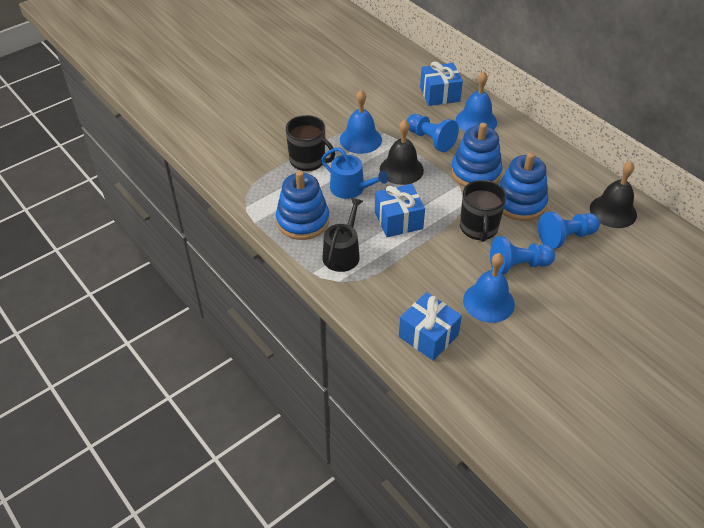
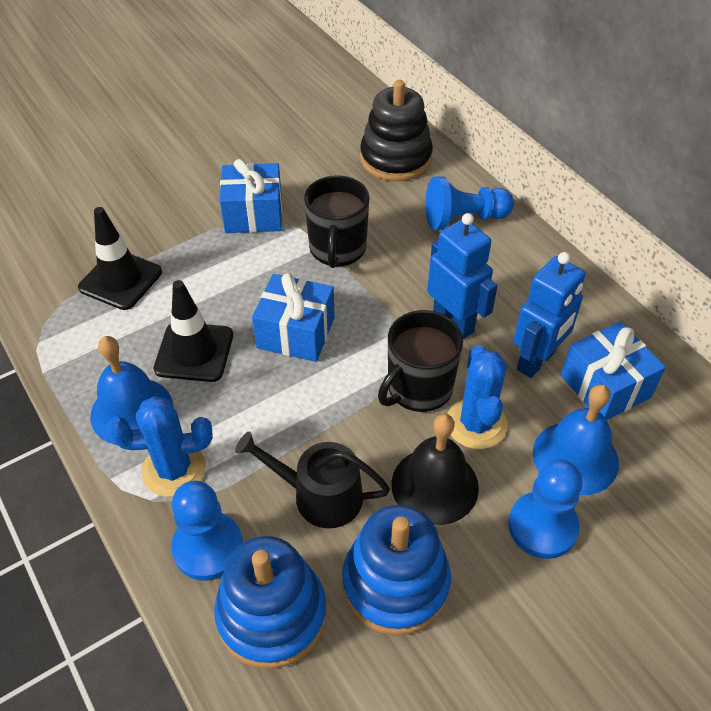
black bell: [380,120,424,185] [590,161,637,228] = 2 -> [391,414,479,525] = 1
black stacking toy: none = 0 -> [360,80,433,181] = 1
black traffic cone: none = 0 -> [78,207,162,310] [154,280,233,382] = 2
blue bell: [340,90,382,154] [456,71,497,132] [463,253,515,323] = 3 -> [90,336,173,445] [533,384,619,495] = 2
blue cactus: none = 0 -> [107,396,213,497] [447,345,507,449] = 2
blue robot: none = 0 -> [427,213,498,339] [513,252,585,378] = 2
blue stacking toy: [276,171,329,240] [451,123,502,187] [499,152,548,221] = 3 -> [214,536,327,669] [342,505,451,635] = 2
blue watering can: [321,148,388,199] = 1 -> none = 0

